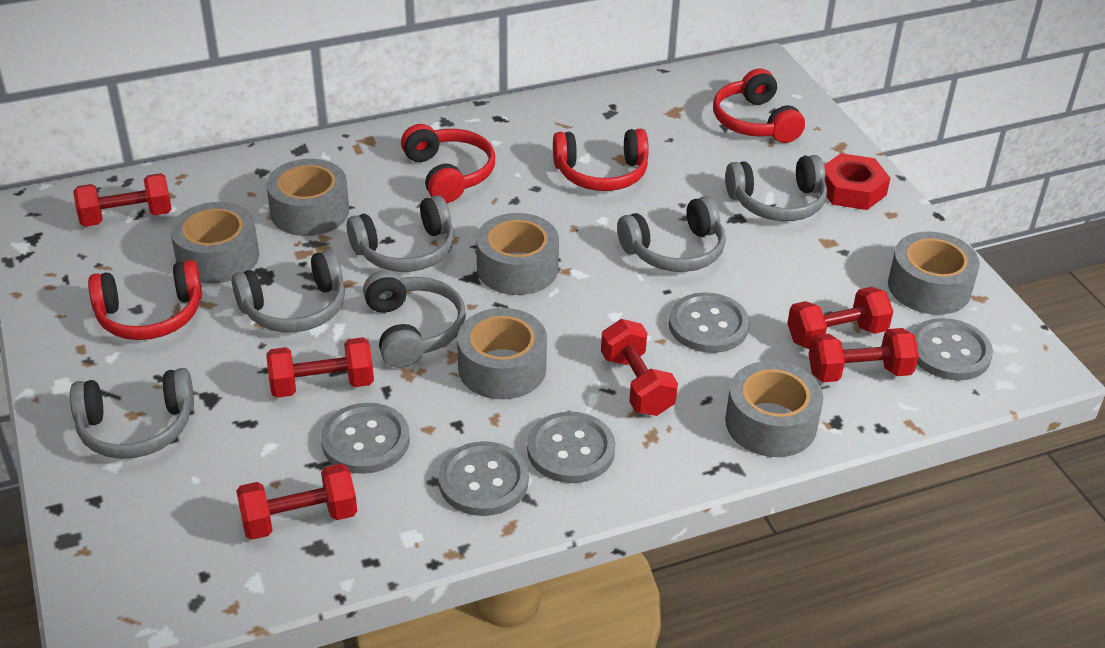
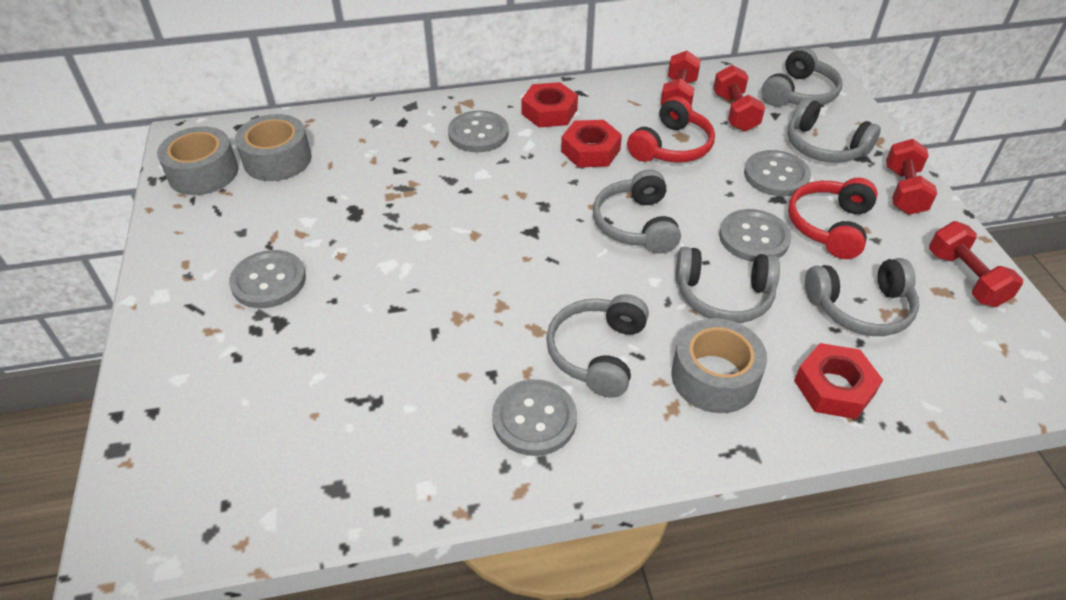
grey tape: [170,202,259,283] [266,159,349,236] [457,308,547,399] [476,213,559,295] [725,361,823,457] [888,232,980,315] = 6 -> [157,126,238,195] [235,114,312,181] [671,318,767,413] = 3
red dumbbell: [73,173,172,227] [236,463,357,540] [267,337,374,398] [601,319,678,416] [787,287,893,349] [809,328,919,382] = 6 -> [660,51,701,106] [713,65,765,132] [886,139,937,215] [929,221,1023,307] = 4
red headphones: [88,260,202,340] [401,124,495,203] [553,129,649,191] [713,69,805,143] = 4 -> [627,96,715,163] [788,178,878,259] = 2
red nut: [824,153,890,210] = 1 -> [521,82,578,127] [561,120,622,167] [794,343,883,419] = 3

